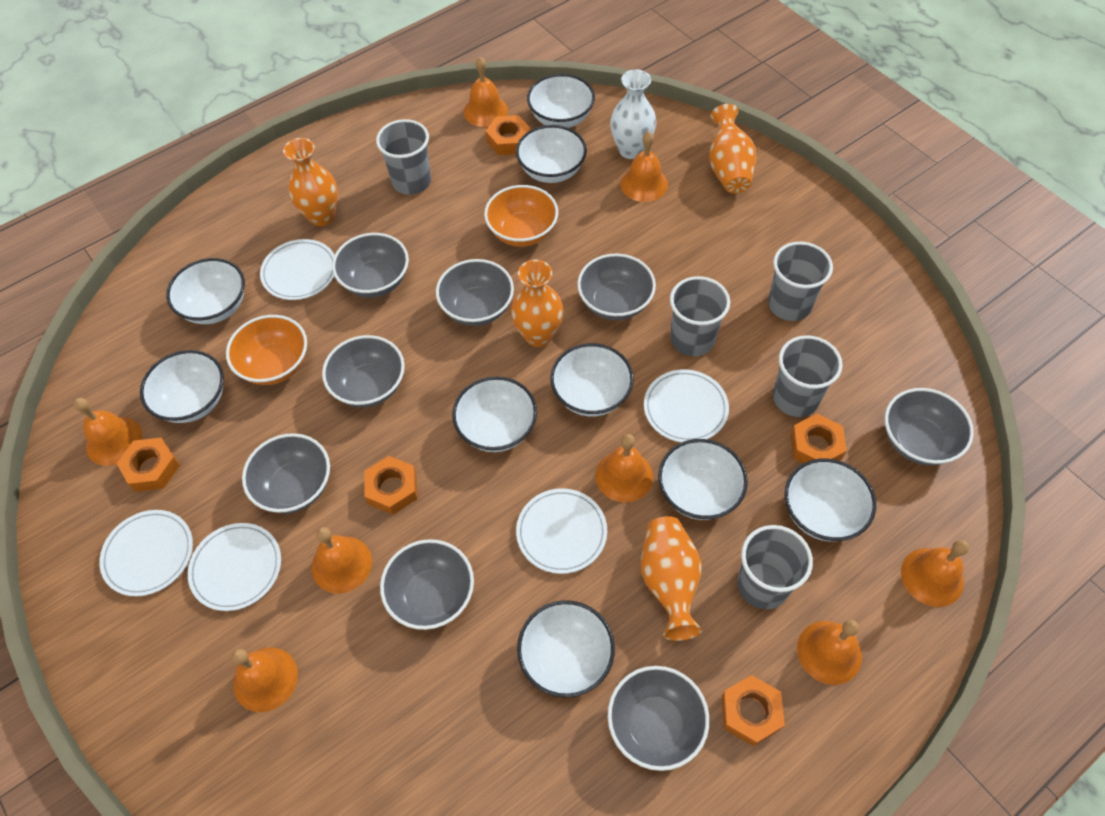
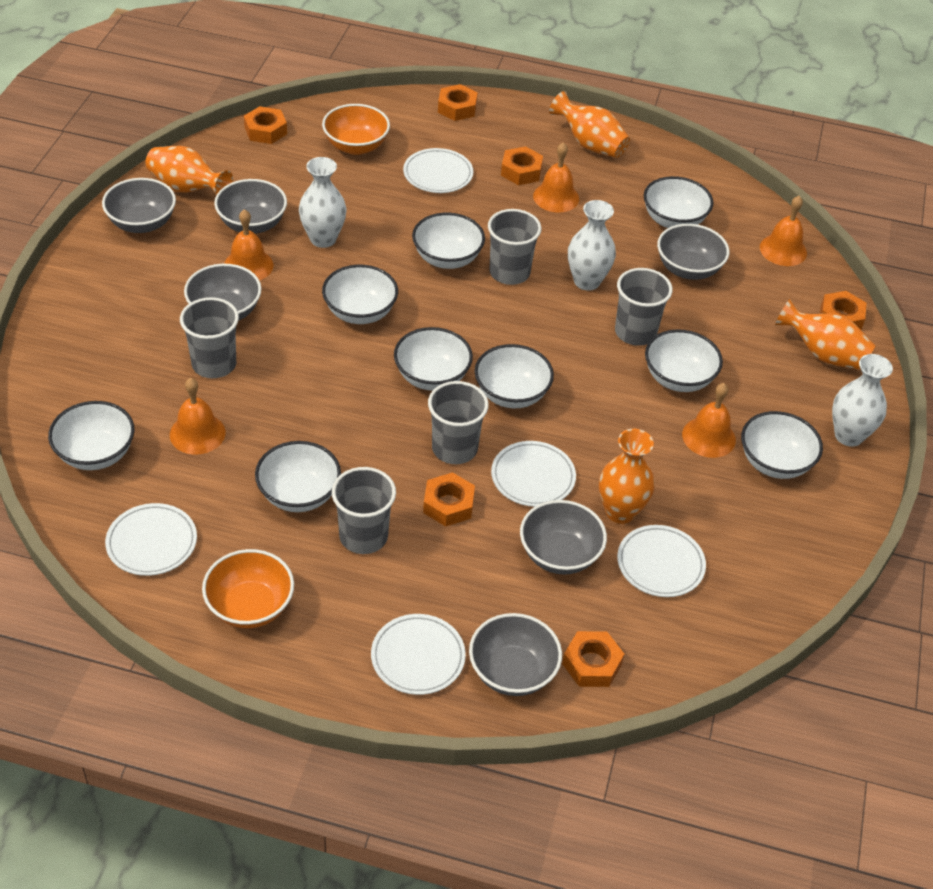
grey bowl: [242,433,330,513] [322,335,405,407] [332,233,409,298] [380,539,474,630] [436,259,514,326] [577,254,656,320] [608,666,710,771] [885,388,974,465] = 8 -> [102,178,176,233] [184,264,262,321] [214,179,287,234] [469,613,562,696] [520,500,607,575] [657,224,729,280] = 6
orange bell: [74,398,142,466] [232,647,298,712] [312,527,372,594] [464,57,508,127] [595,434,653,503] [620,131,668,202] [797,620,862,685] [901,540,969,607] = 8 -> [170,378,225,455] [224,209,274,281] [533,142,579,212] [682,383,736,458] [760,196,807,266] = 5
orange nut: [116,438,180,492] [364,456,417,515] [486,115,531,155] [722,675,785,746] [791,414,847,463] = 5 -> [244,106,287,144] [423,472,475,527] [438,84,478,121] [501,146,543,185] [562,631,624,687] [820,291,866,330] = 6
white vase: [610,69,656,159] = 1 -> [299,157,347,248] [568,200,616,291] [832,354,893,447] = 3

